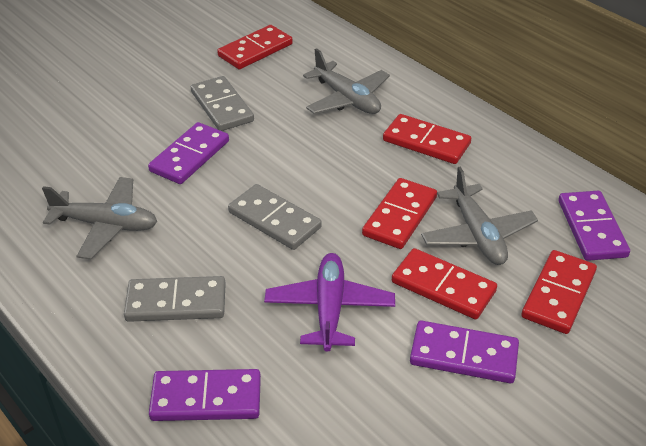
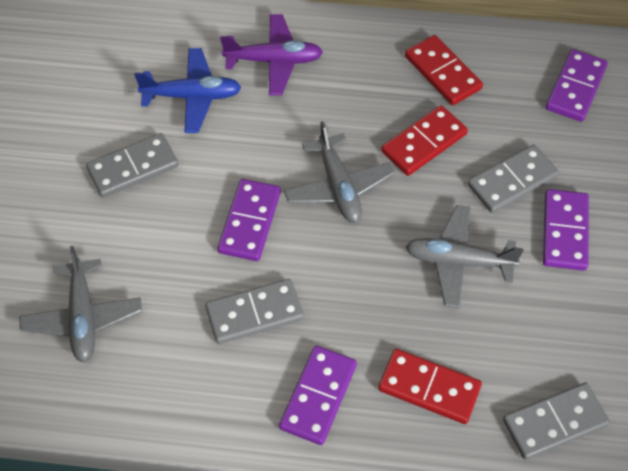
blue plane: none = 0 -> [135,48,241,133] = 1
grey domino: [124,276,226,322] [191,76,254,131] [228,184,322,250] = 3 -> [86,133,178,198] [205,279,304,344] [468,144,559,213] [503,383,610,460] = 4
red domino: [217,25,293,69] [362,178,437,249] [383,114,471,164] [392,248,497,320] [521,250,597,334] = 5 -> [378,349,482,424] [381,105,468,176] [405,35,483,105] = 3

